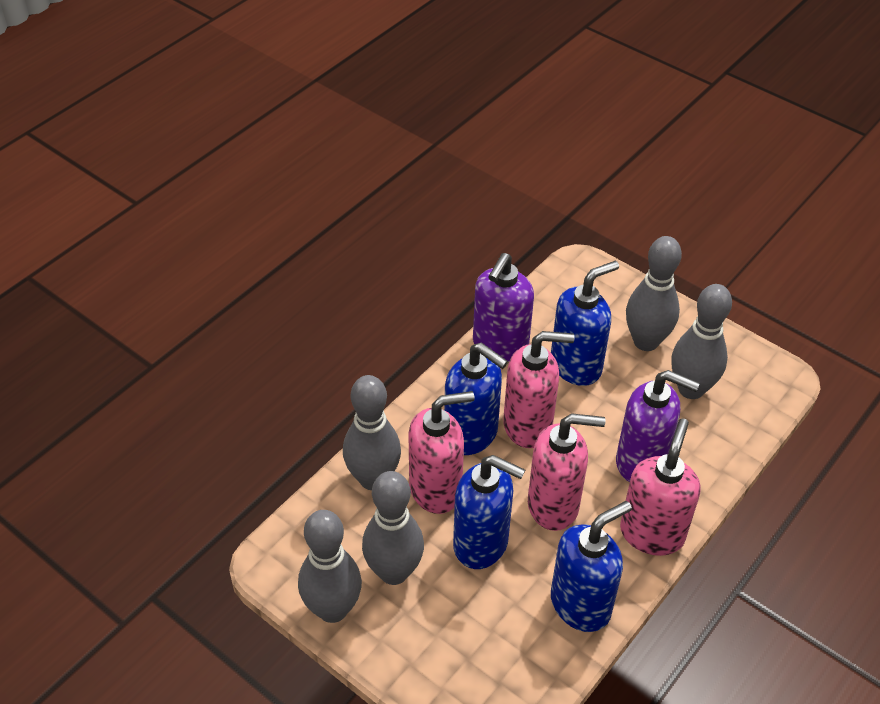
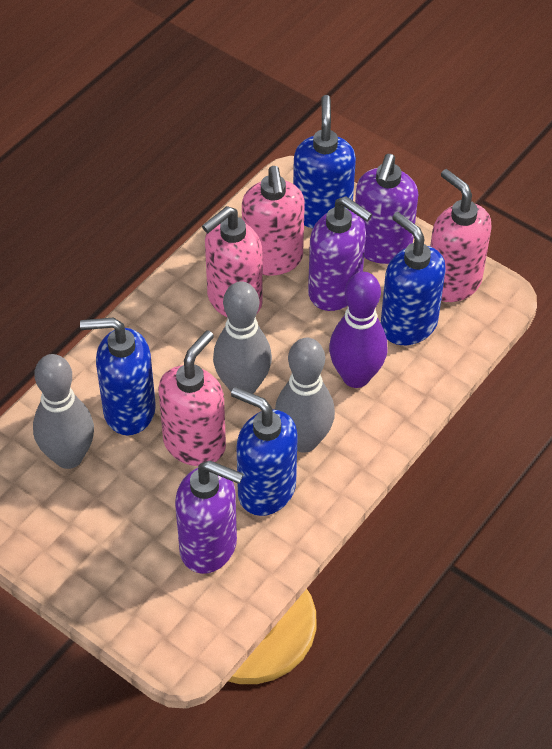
grey bowling pin: [298,510,362,623] [343,375,401,490] [362,471,424,585] [626,236,682,351] [671,284,732,399] = 5 -> [33,354,94,469] [213,281,272,394] [275,338,335,453] = 3
purple bowling pin: none = 0 -> [329,272,388,388] = 1
purple soap dispenser: [473,253,534,362] [616,370,700,482] = 2 -> [175,460,243,574] [308,196,372,311] [355,154,418,264] = 3

